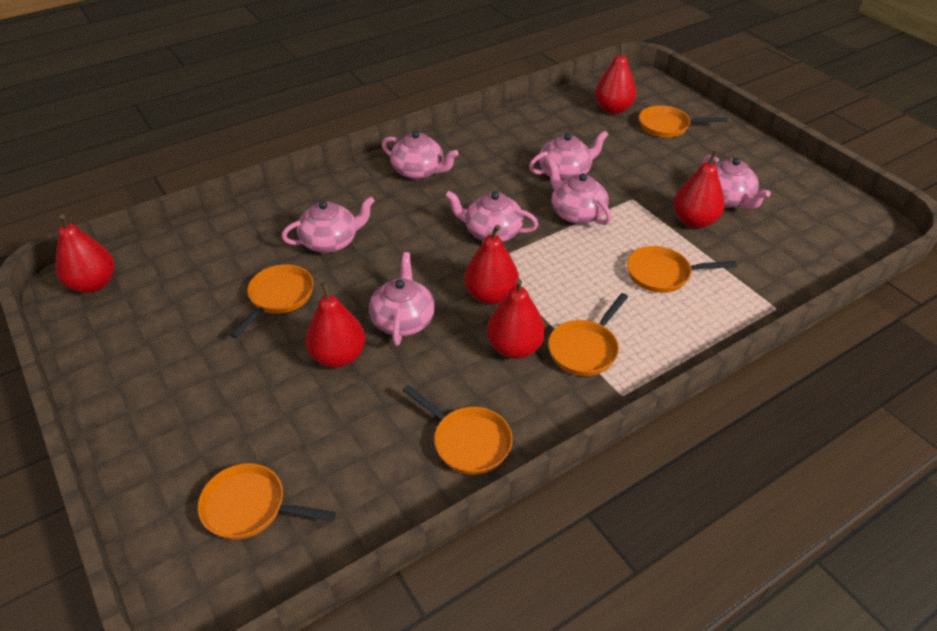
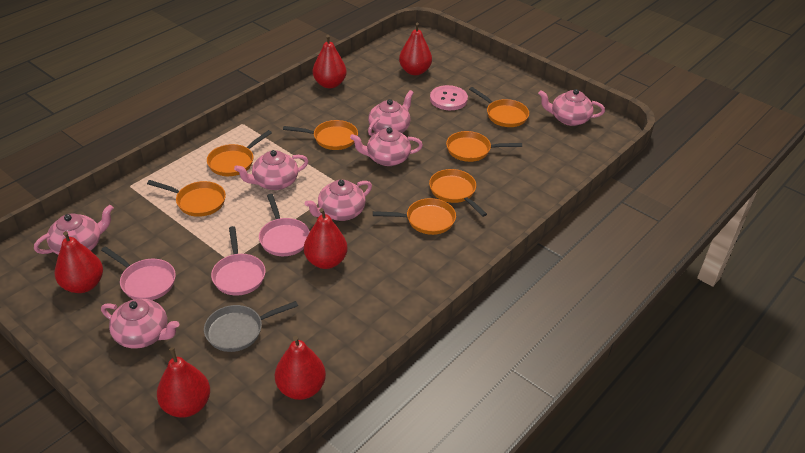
grey pan: none = 0 -> [204,301,298,352] = 1
orange pan: [198,463,336,540] [230,264,313,338] [402,385,513,475] [548,293,628,376] [627,246,737,293] [639,106,727,137] = 6 -> [147,180,226,217] [207,130,272,176] [283,120,358,150] [373,198,456,235] [429,169,487,217] [446,131,522,162] [469,87,529,127] = 7
pink button: none = 0 -> [430,85,468,110] = 1
pink pan: none = 0 -> [101,246,176,300] [211,226,266,296] [259,194,310,256] = 3

